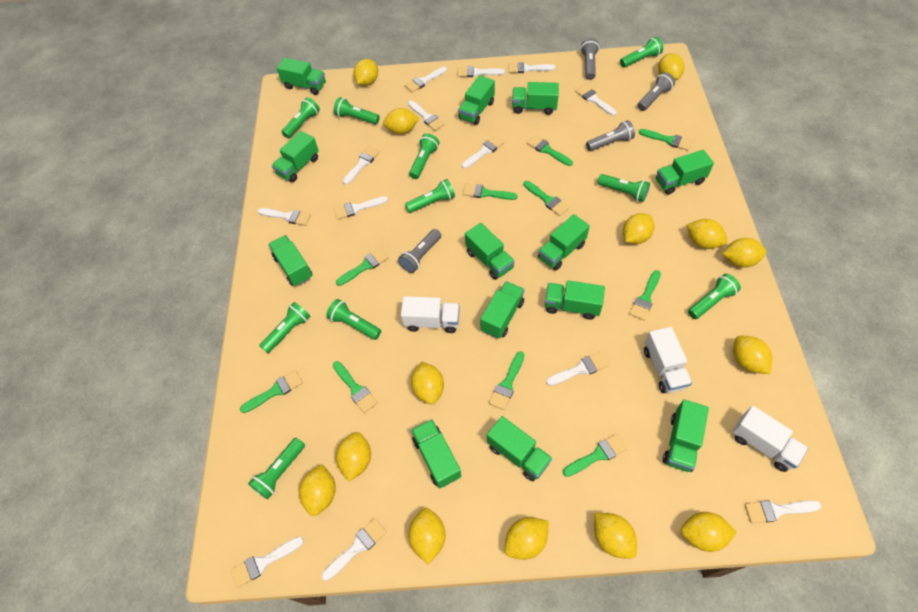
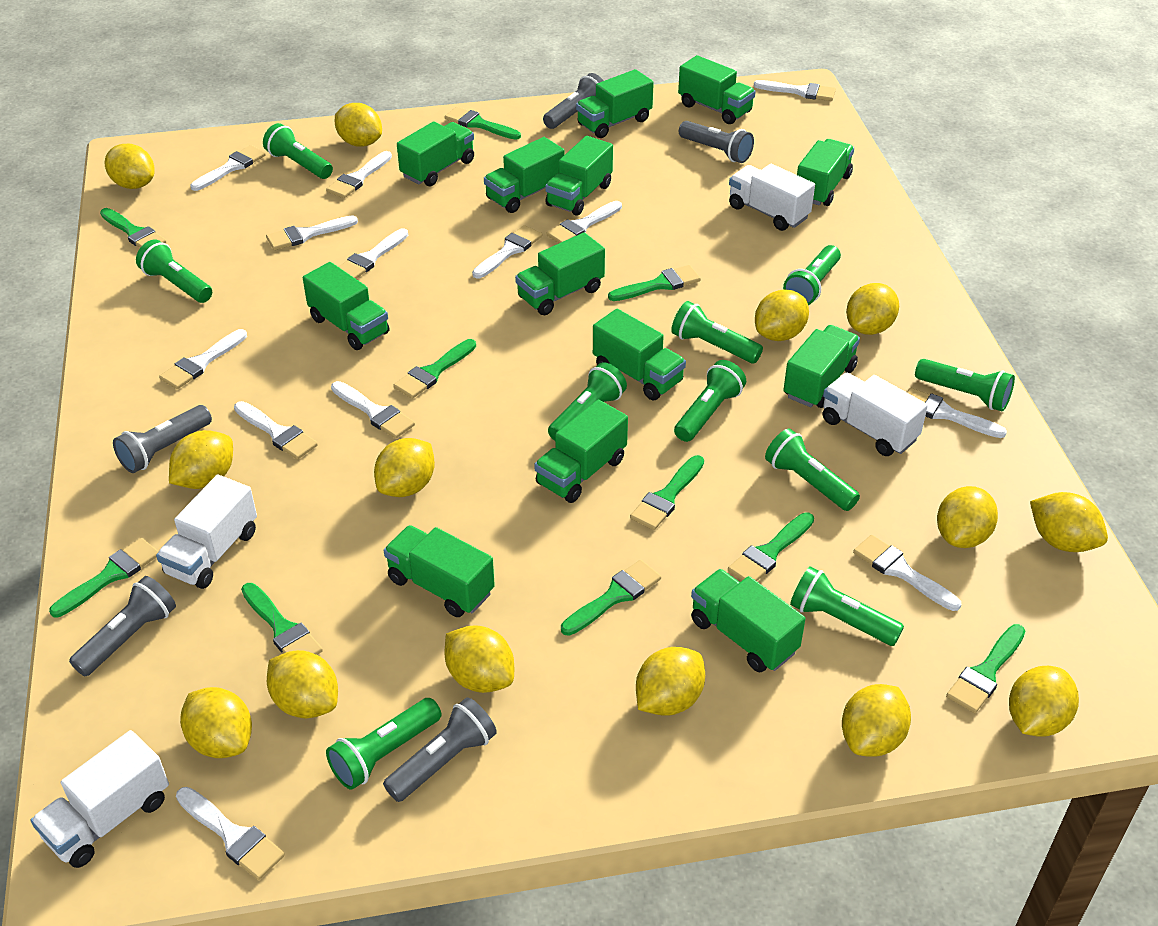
grey flashlight: [398,229,441,273] [581,38,599,80] [586,120,635,151] [638,72,675,111] = 4 -> [69,576,176,676] [113,405,212,473] [383,697,497,802] [543,73,604,129] [679,121,754,163] = 5
white truck: [401,296,460,333] [644,327,692,393] [732,406,808,472] = 3 -> [31,730,169,868] [156,475,257,589] [729,164,815,231] [823,373,928,456] = 4

